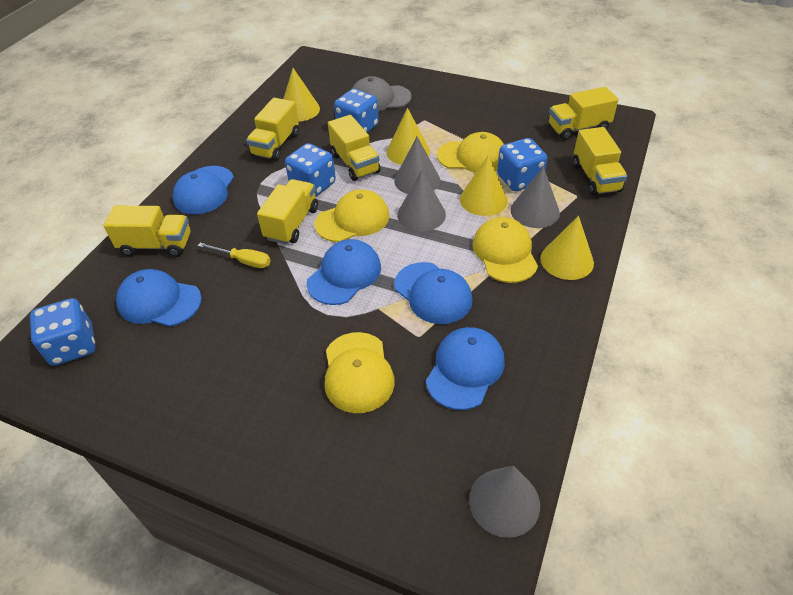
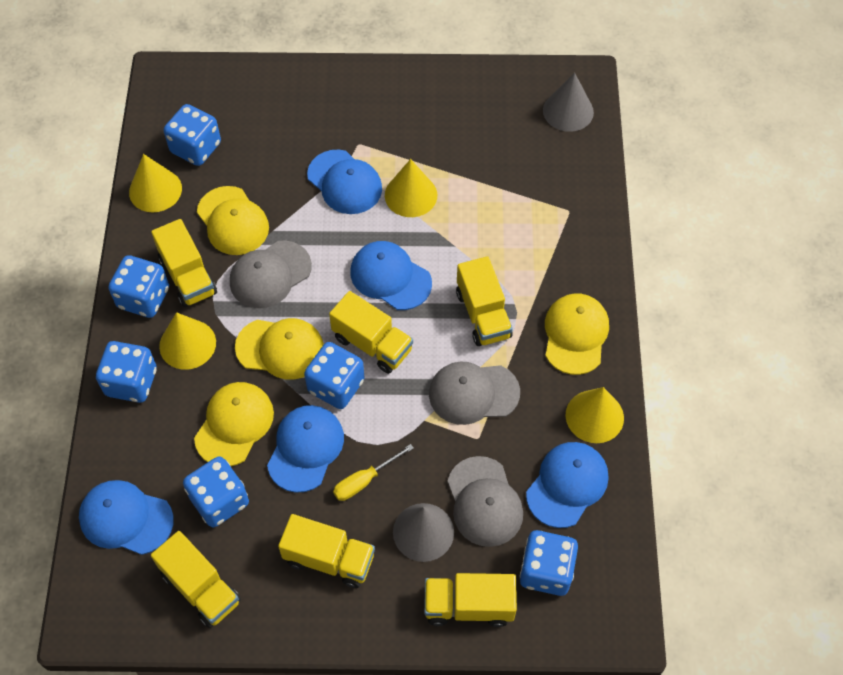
blue dice: [30,298,95,366] [285,143,336,196] [334,89,379,133] [497,138,547,191] = 4 -> [96,341,157,403] [108,255,169,318] [164,104,221,166] [183,456,249,527] [304,342,365,409] [519,530,578,596] = 6
grey cap: [352,76,412,112] = 1 -> [230,241,312,308] [429,361,520,425] [447,456,523,547] = 3
grey cone: [394,137,440,194] [397,170,446,231] [469,466,540,538] [511,167,560,228] = 4 -> [393,503,454,562] [543,73,594,132] = 2

